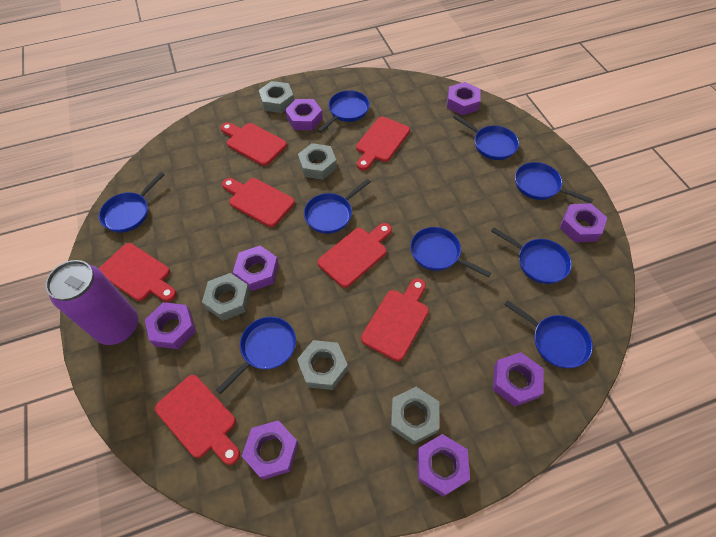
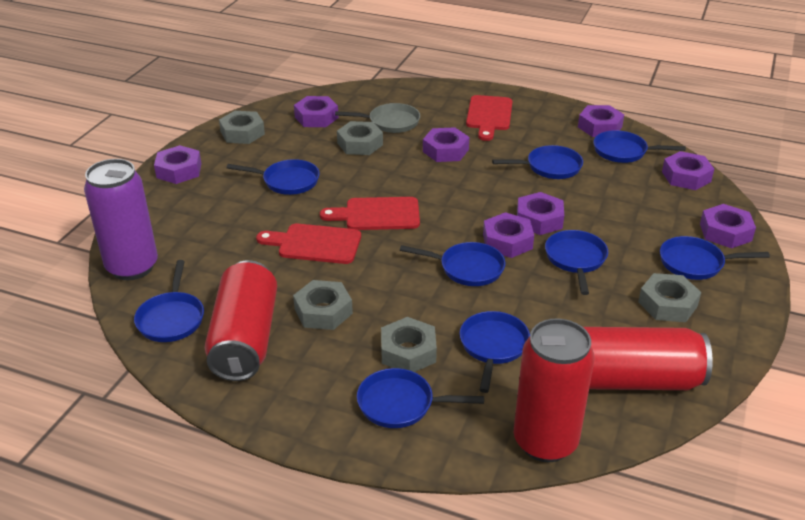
grey pan: none = 0 -> [335,103,420,133] = 1
red can: none = 0 -> [205,260,277,381] [514,318,595,462] [583,327,713,390] = 3
red cutting board: [99,243,177,302] [155,375,240,465] [221,122,287,166] [222,178,295,227] [318,223,392,288] [356,117,410,170] [361,278,429,361] = 7 -> [256,223,361,264] [320,197,420,230] [466,95,512,141] = 3

